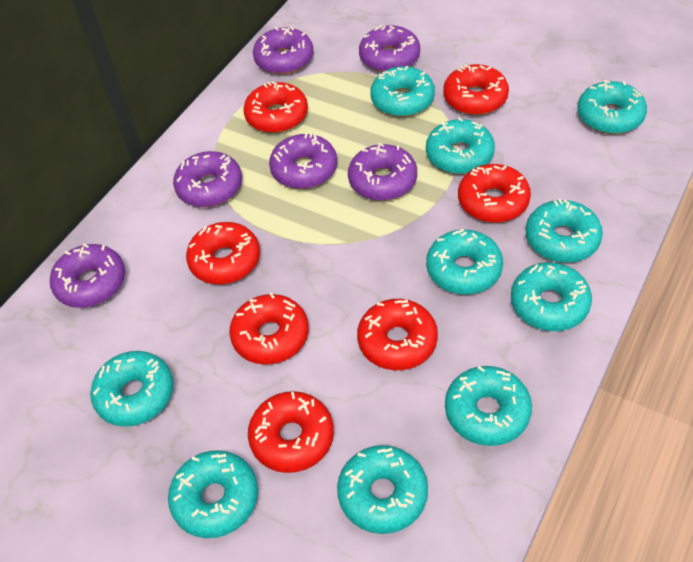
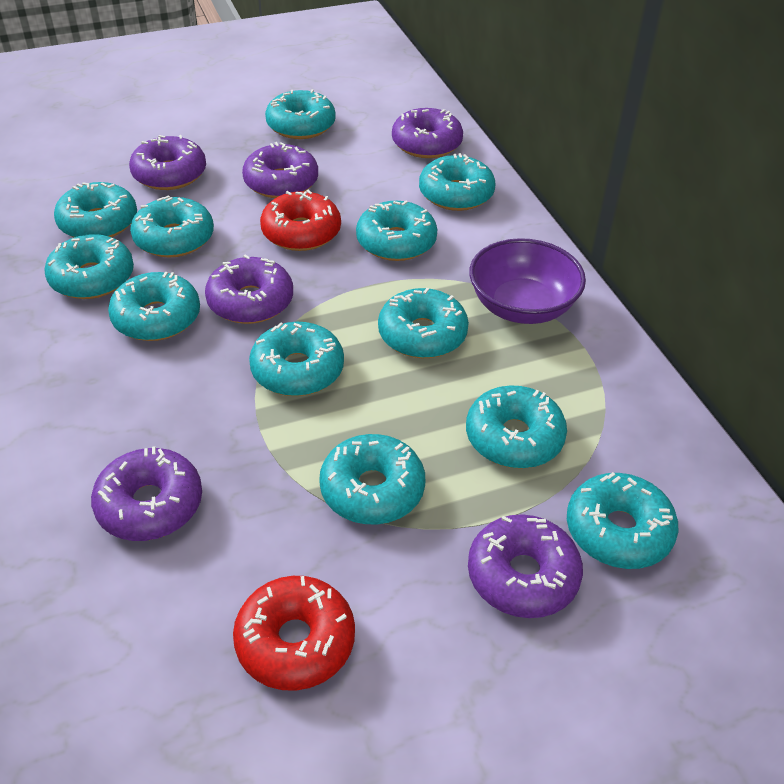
purple bowl: none = 0 -> [469,238,586,324] = 1
red donut: [186,222,260,285] [229,293,309,365] [243,81,308,133] [248,391,334,473] [357,299,438,370] [443,64,509,115] [458,164,531,223] = 7 -> [233,576,355,691] [260,190,341,251] = 2
turquoise donut: [90,351,174,427] [168,450,258,538] [337,445,428,534] [370,66,435,117] [426,117,495,174] [426,229,503,295] [445,366,532,446] [511,262,592,331] [526,199,603,263] [577,80,647,134] = 10 -> [44,234,134,299] [54,182,137,237] [108,272,200,341] [130,195,214,258] [249,322,344,396] [265,89,336,139] [319,434,425,524] [356,201,437,261] [378,288,469,358] [419,153,496,211] [466,385,567,468] [567,472,679,569] = 12

